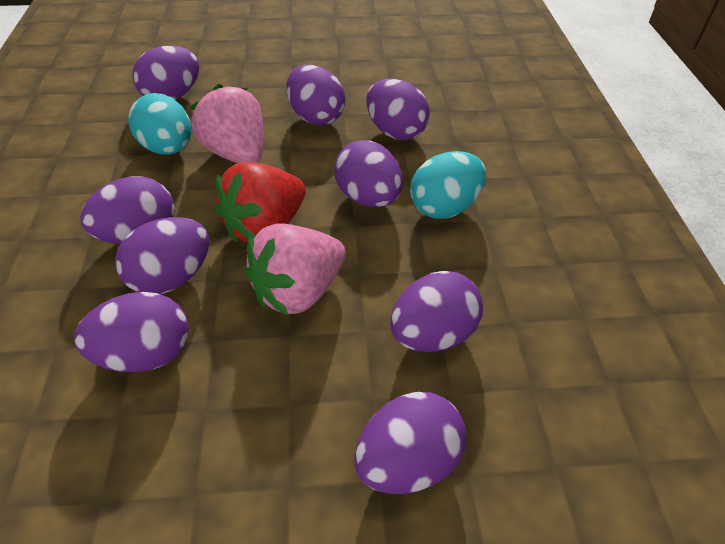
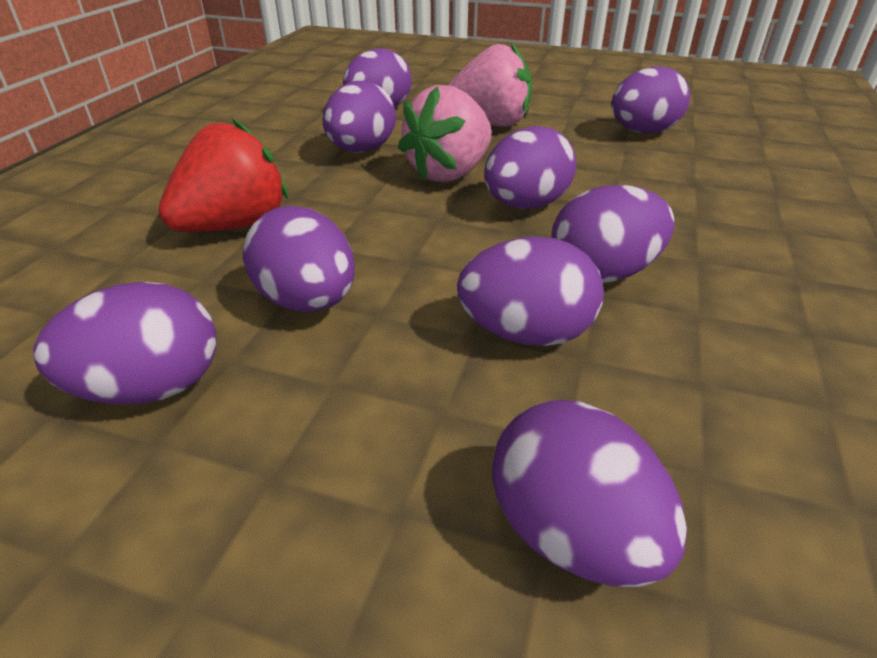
turquoise egg: [128,93,191,155] [410,151,486,219] = 2 -> none = 0

